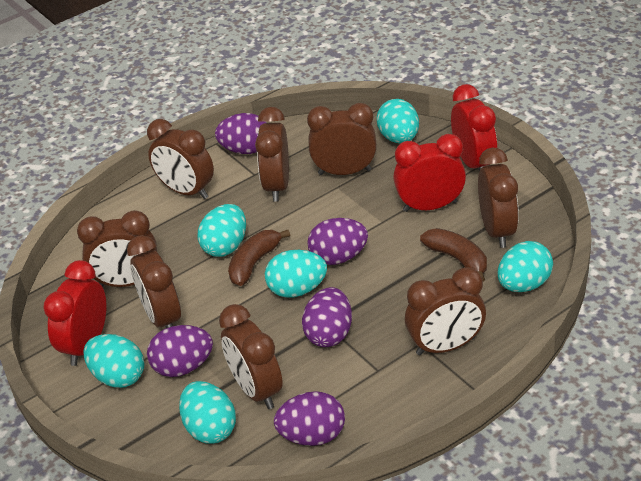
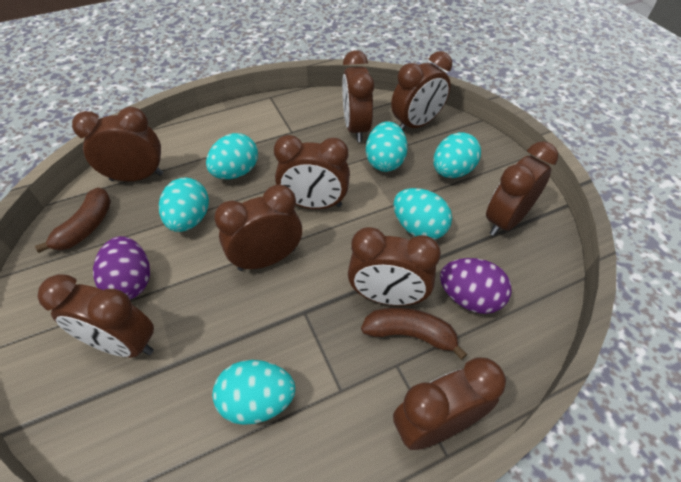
brown clock: [77,210,157,287] [127,235,181,328] [147,119,214,199] [219,304,283,409] [255,107,289,201] [307,103,377,175] [405,267,486,356] [478,148,519,248] = 8 -> [38,274,154,358] [72,107,163,181] [214,185,302,271] [274,135,350,209] [342,50,374,142] [348,227,441,306] [391,51,452,130] [393,357,506,450] [486,141,558,236] = 9
purple egg: [147,325,213,377] [215,113,267,154] [274,391,345,446] [302,287,352,347] [307,218,368,265] = 5 -> [93,236,150,299] [440,258,512,314] = 2
red clock: [43,260,107,366] [393,134,466,212] [451,84,497,172] = 3 -> none = 0

